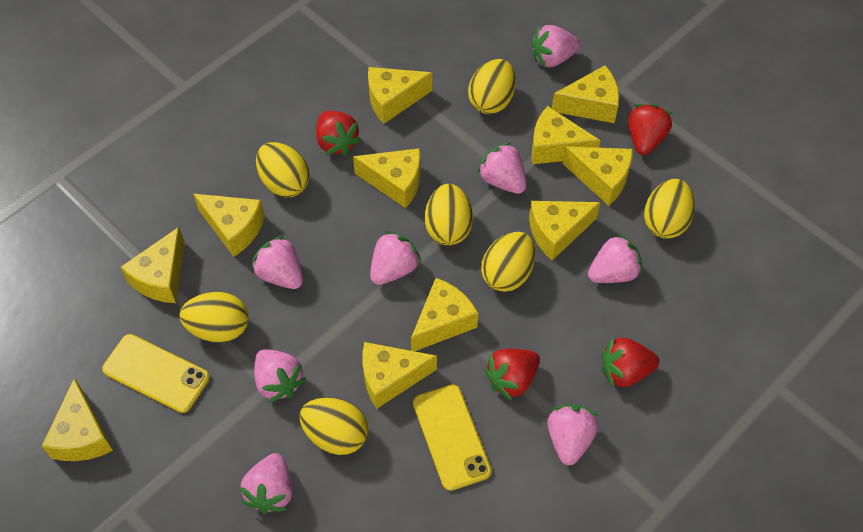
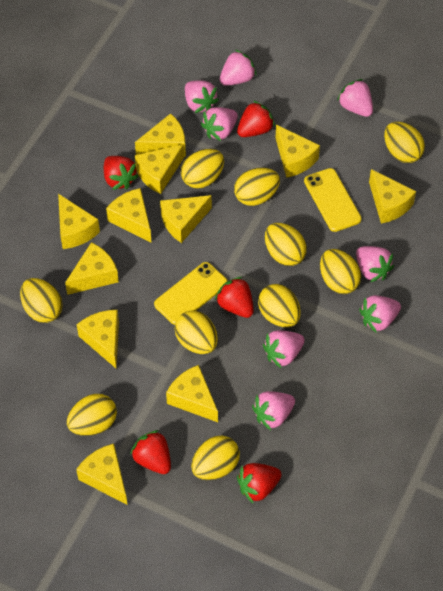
red strawberry: [316,111,361,156] [484,349,540,401] [602,337,659,388] [628,104,672,155] = 4 -> [104,156,139,190] [130,430,171,474] [215,277,254,318] [237,100,275,137] [237,463,282,503] = 5
yellow egg: [179,292,249,343] [256,142,310,197] [299,397,368,455] [425,184,473,245] [468,59,516,114] [481,232,535,292] [644,179,695,239] = 7 -> [20,278,63,323] [67,394,117,436] [174,310,218,354] [181,149,224,189] [191,435,240,480] [234,168,280,206] [258,284,301,327] [265,223,307,266] [320,249,361,294] [384,122,425,163] = 10

